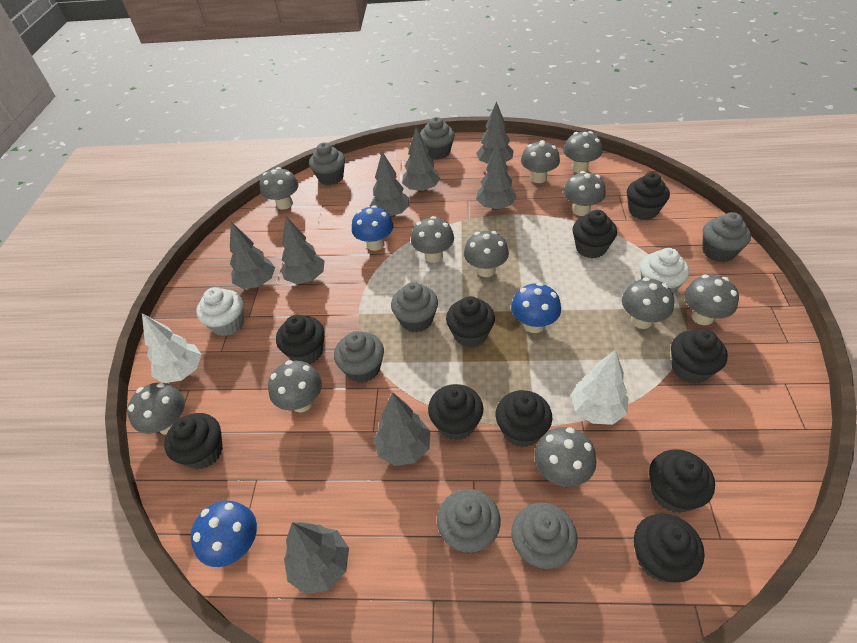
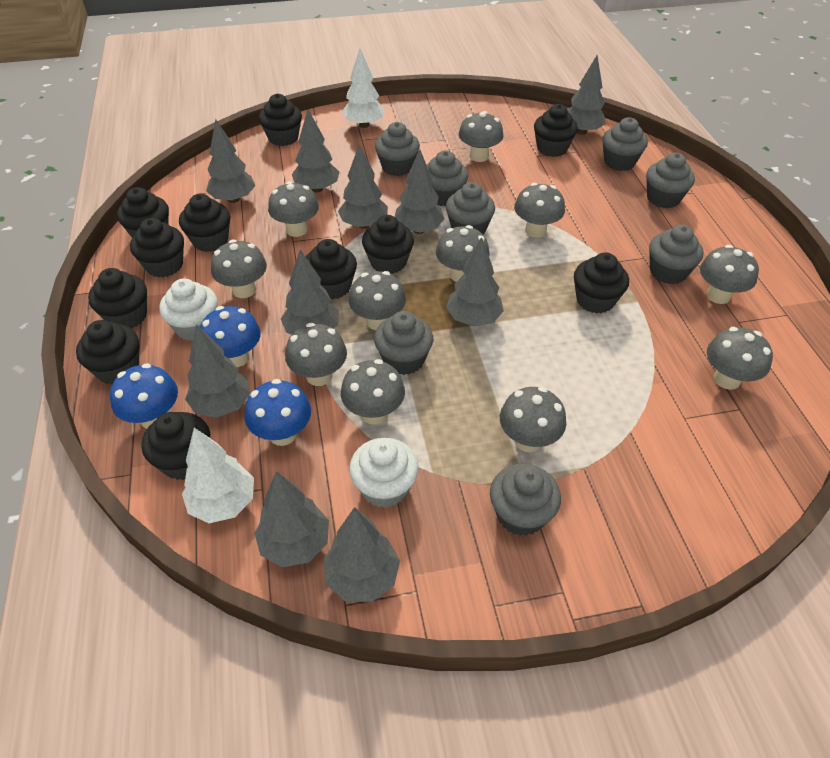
black cupcake: [164,413,223,469] [276,315,325,364] [428,384,483,440] [446,296,495,348] [496,390,552,447] [572,210,617,258] [627,173,670,220] [634,513,705,582] [649,449,715,513] [671,329,728,384] = 10 -> [76,320,139,384] [88,268,147,328] [117,187,169,238] [130,218,184,277] [141,412,210,480] [179,194,230,252] [259,94,302,146] [306,239,357,299] [362,215,414,274] [534,104,578,157] [574,252,629,314] = 11
grey cupcake: [309,142,345,185] [334,331,384,383] [391,282,438,332] [420,117,455,159] [437,489,501,554] [511,503,577,570] [703,212,751,262] = 7 -> [374,311,433,375] [375,122,420,176] [426,150,468,206] [446,182,495,235] [490,464,561,536] [602,117,648,171] [646,153,695,208] [649,225,704,284] = 8
grey tree: [230,222,275,289] [281,216,325,284] [284,522,349,594] [370,152,410,217] [374,392,430,466] [402,127,441,192] [476,101,514,164] [476,143,517,210] = 8 -> [185,324,251,418] [206,119,255,203] [254,471,329,567] [281,250,339,335] [292,110,339,192] [324,507,400,602] [338,144,388,229] [395,149,445,234] [446,237,504,326] [568,56,606,135] = 10

